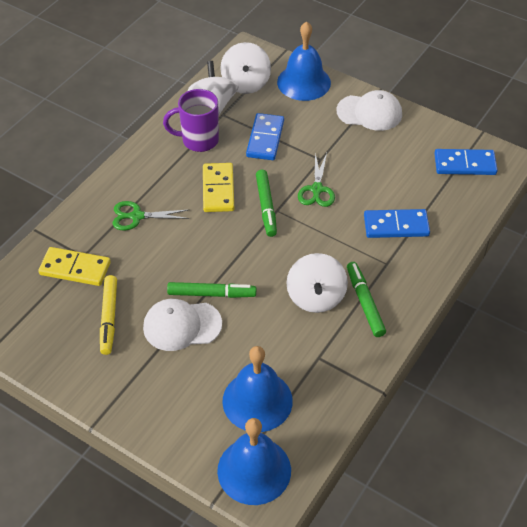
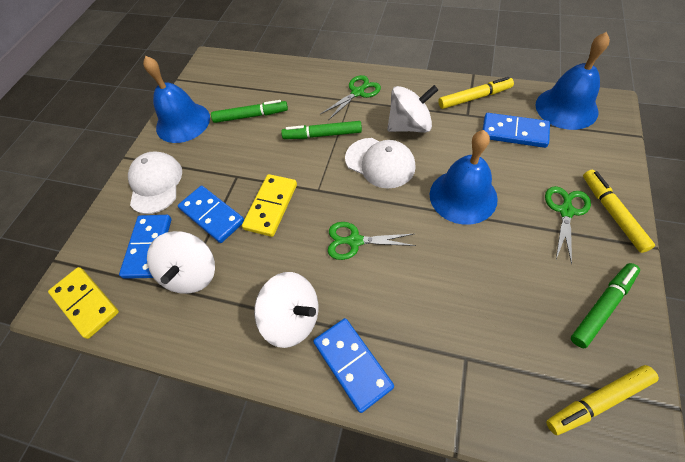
blue domino: [246,113,284,160] [364,209,430,238] [434,149,498,175] = 3 -> [119,215,172,279] [178,186,244,243] [313,318,394,413] [482,113,550,148] = 4
green scissors: [113,201,189,230] [298,153,335,207] = 2 -> [321,75,381,120] [328,222,416,260] [545,186,591,265] = 3
purple mug: [163,89,219,152] = 1 -> none = 0
yellow marker: [100,275,117,355] = 1 -> [438,77,514,109] [546,365,659,435] [583,170,655,253] = 3

